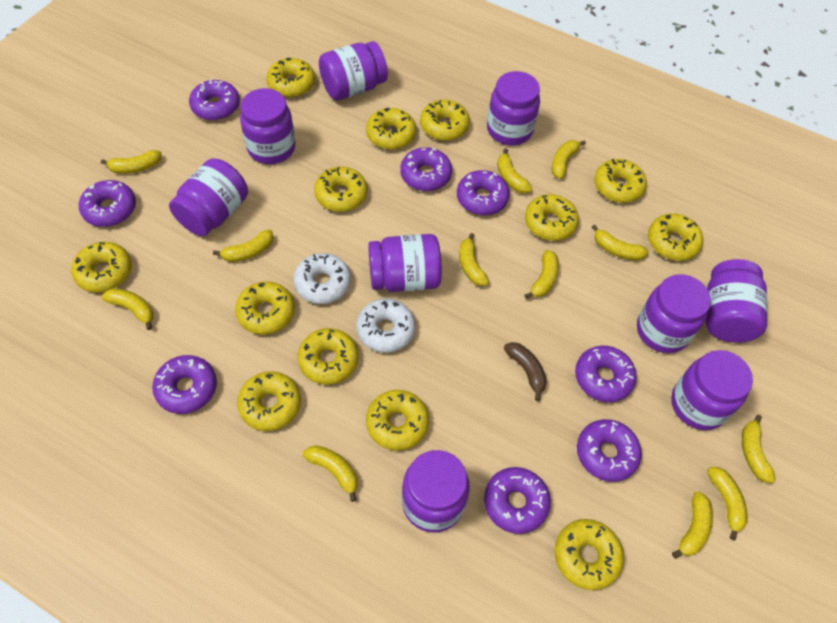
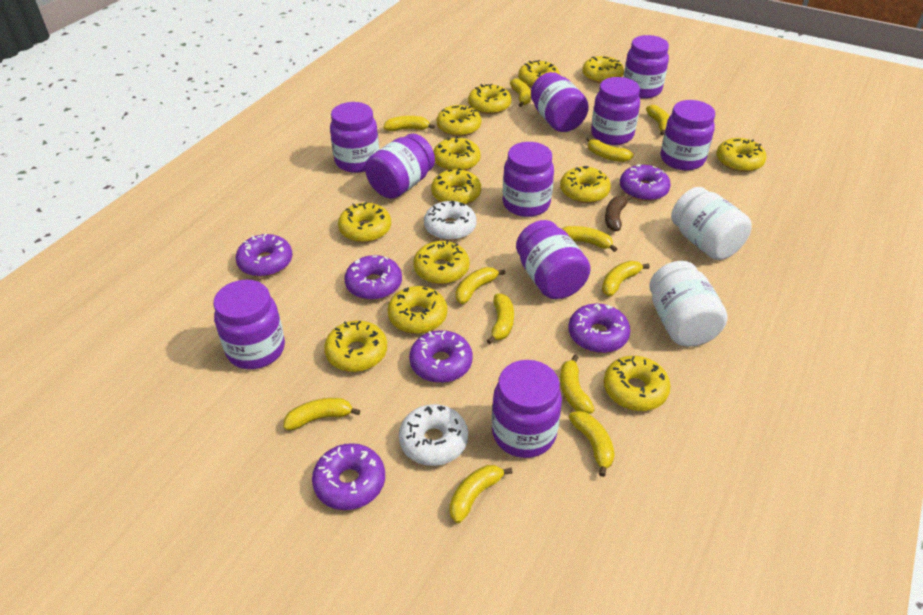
purple donut: [79,180,136,227] [152,355,217,414] [189,79,240,121] [400,147,452,191] [457,170,510,215] [484,467,551,534] [575,346,637,402] [577,419,642,482] = 8 -> [236,234,293,277] [312,443,385,510] [344,255,402,300] [409,330,473,383] [568,304,630,353] [620,164,671,201] = 6
purple jar: [169,158,248,236] [240,88,295,164] [319,41,388,100] [368,234,442,292] [402,450,470,532] [487,71,540,145] [637,274,711,353] [671,350,753,430] [706,259,768,343] = 9 -> [213,280,285,369] [330,102,379,173] [365,134,435,199] [492,360,562,458] [503,142,554,217] [516,220,591,299] [531,72,589,132] [591,77,640,145] [623,35,669,99] [661,100,715,171] = 10
white jar: none = 0 -> [649,261,728,346] [671,187,752,260] = 2

